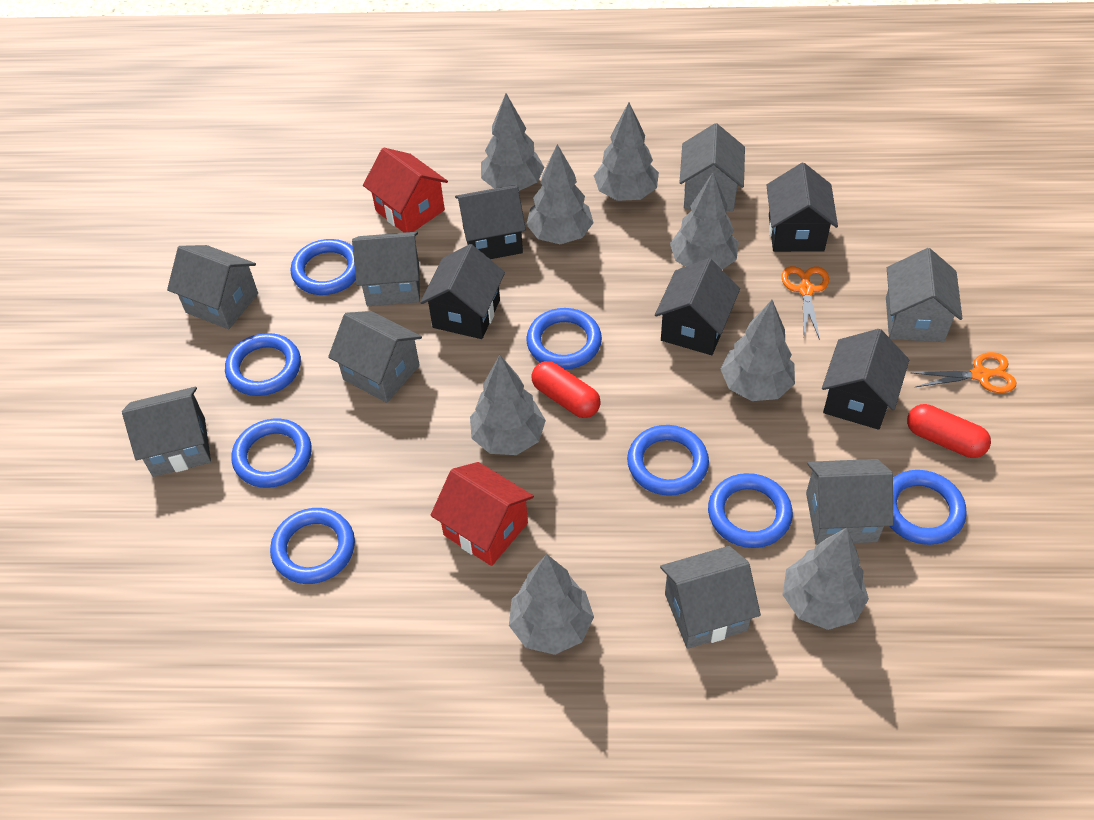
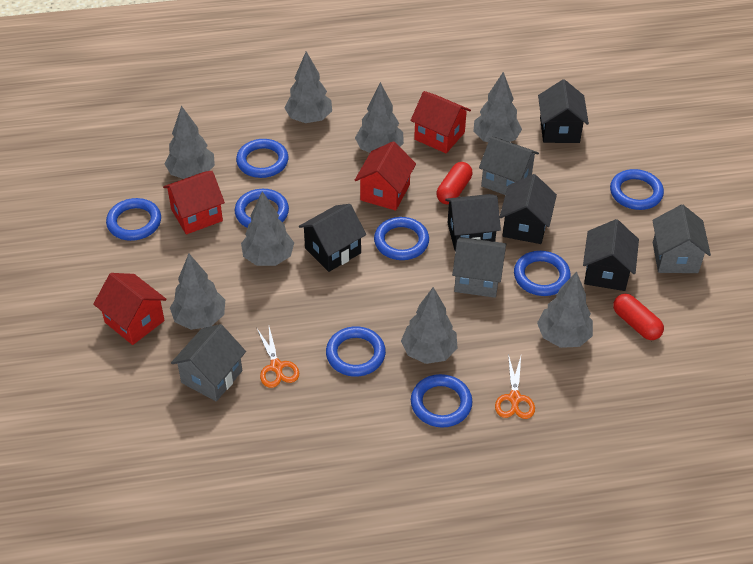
grey house: [122,387,211,477] [167,245,258,329] [328,311,422,403] [352,232,420,306] [660,546,761,649] [679,123,745,212] [806,459,893,545] [886,248,962,342] = 8 -> [171,324,246,401] [452,237,506,298] [479,137,539,195] [652,204,711,273] = 4
red house: [363,148,448,233] [430,462,534,566] = 2 -> [93,273,167,345] [163,171,225,235] [355,141,416,211] [410,91,471,153] = 4

